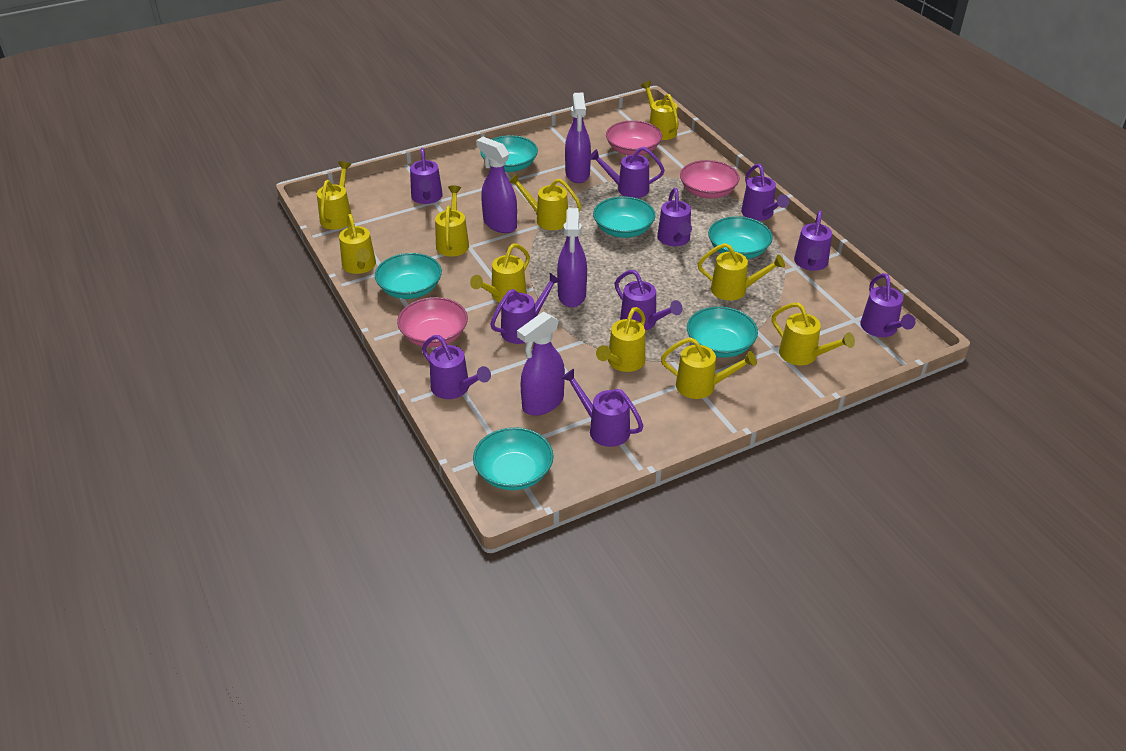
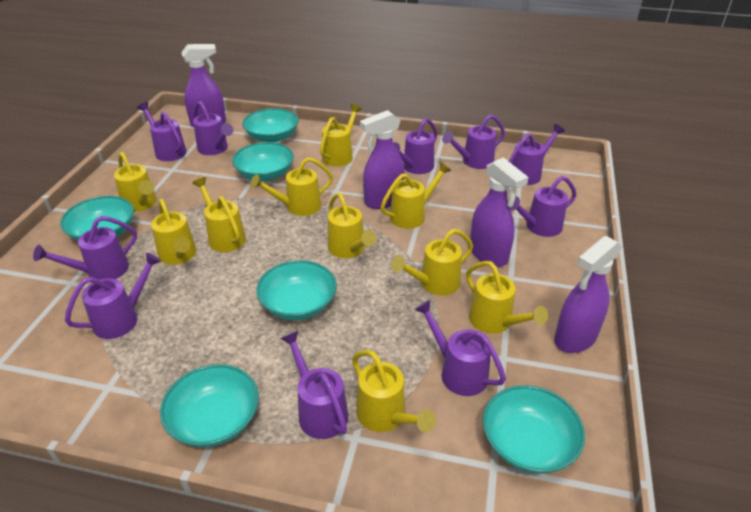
pink bowl: [397,297,468,347] [606,120,662,155] [680,160,740,199] = 3 -> none = 0

